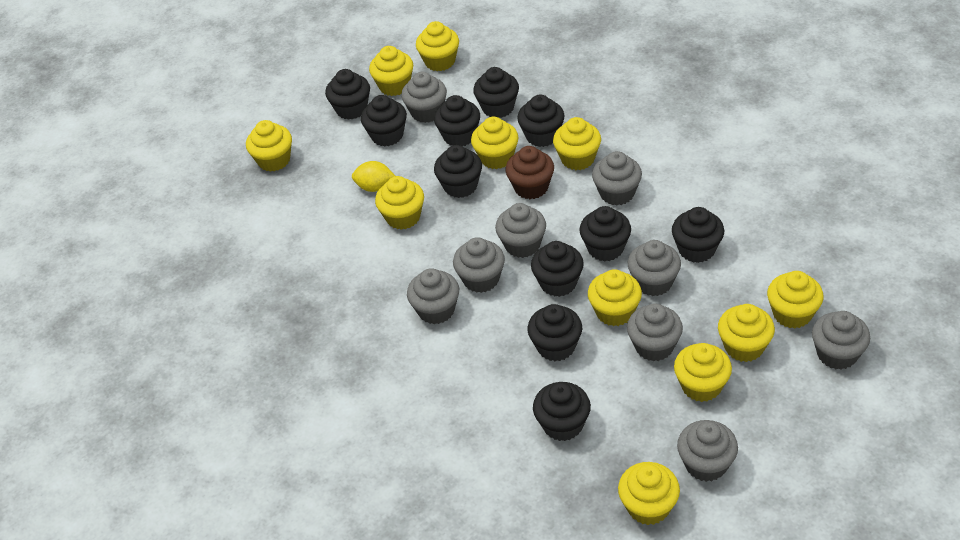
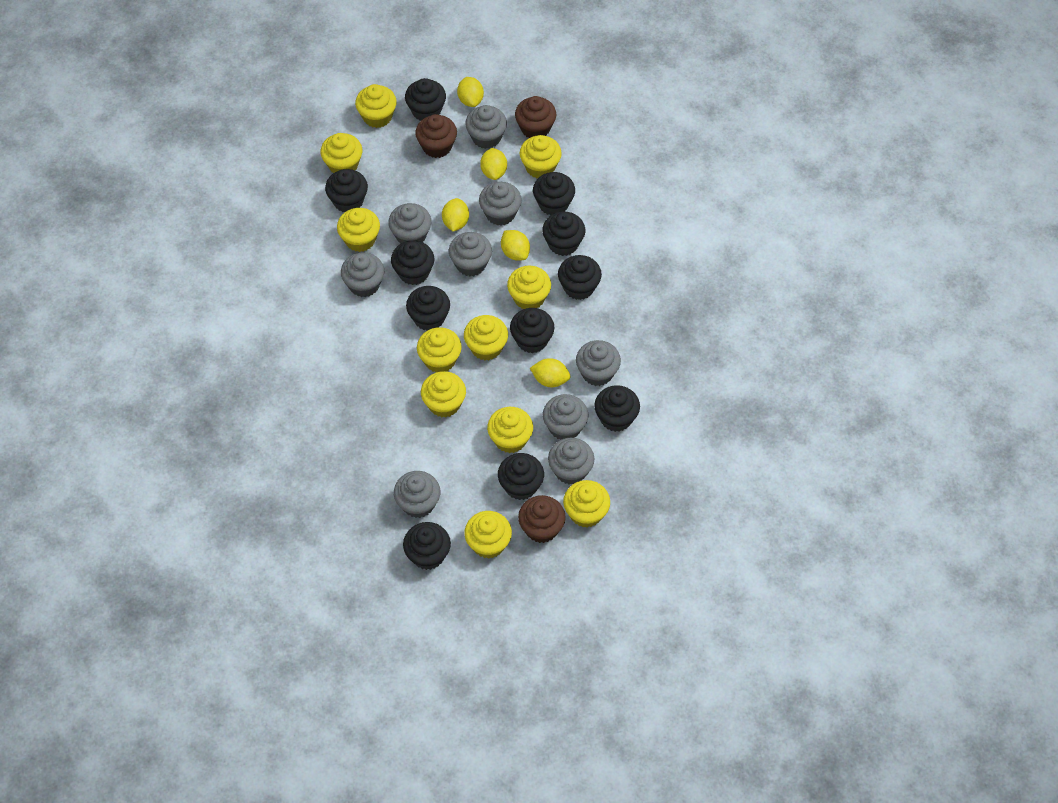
brown cupcake: [506,146,554,199] = 1 -> [415,114,457,158] [515,96,556,138] [518,495,566,543] = 3
yellow lemon: [352,161,395,192] = 1 -> [442,198,469,232] [457,77,484,107] [480,148,507,180] [501,230,530,261] [530,358,571,387] = 5

